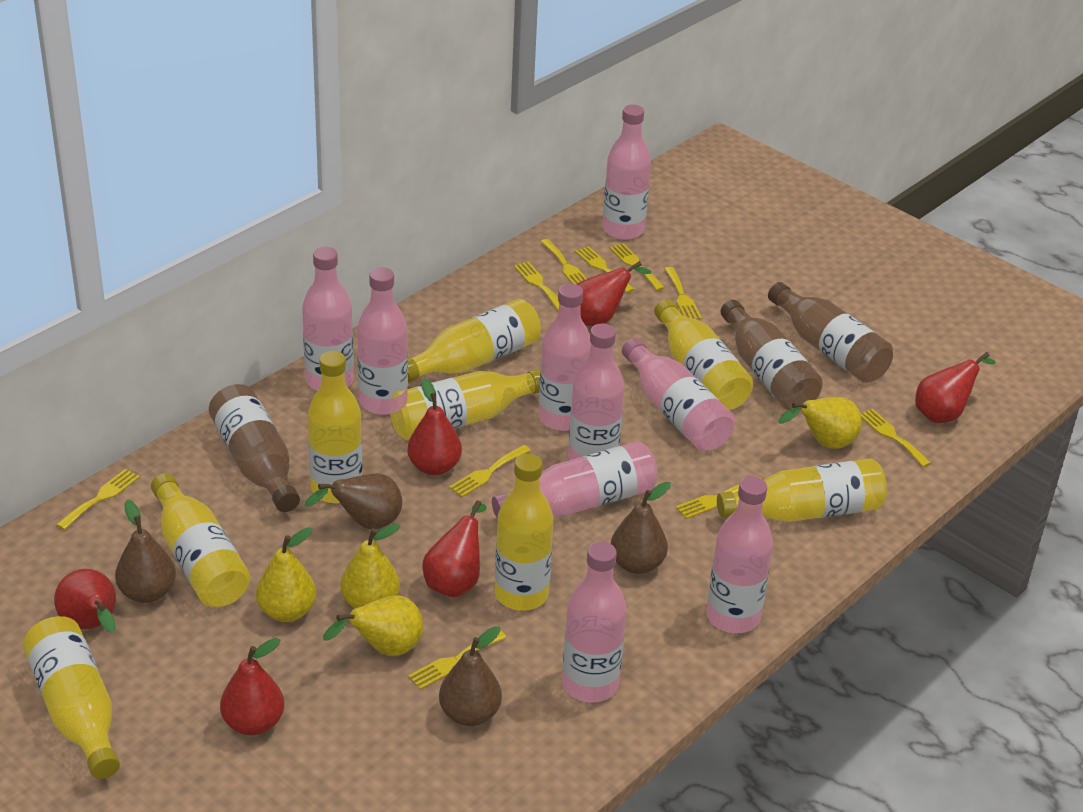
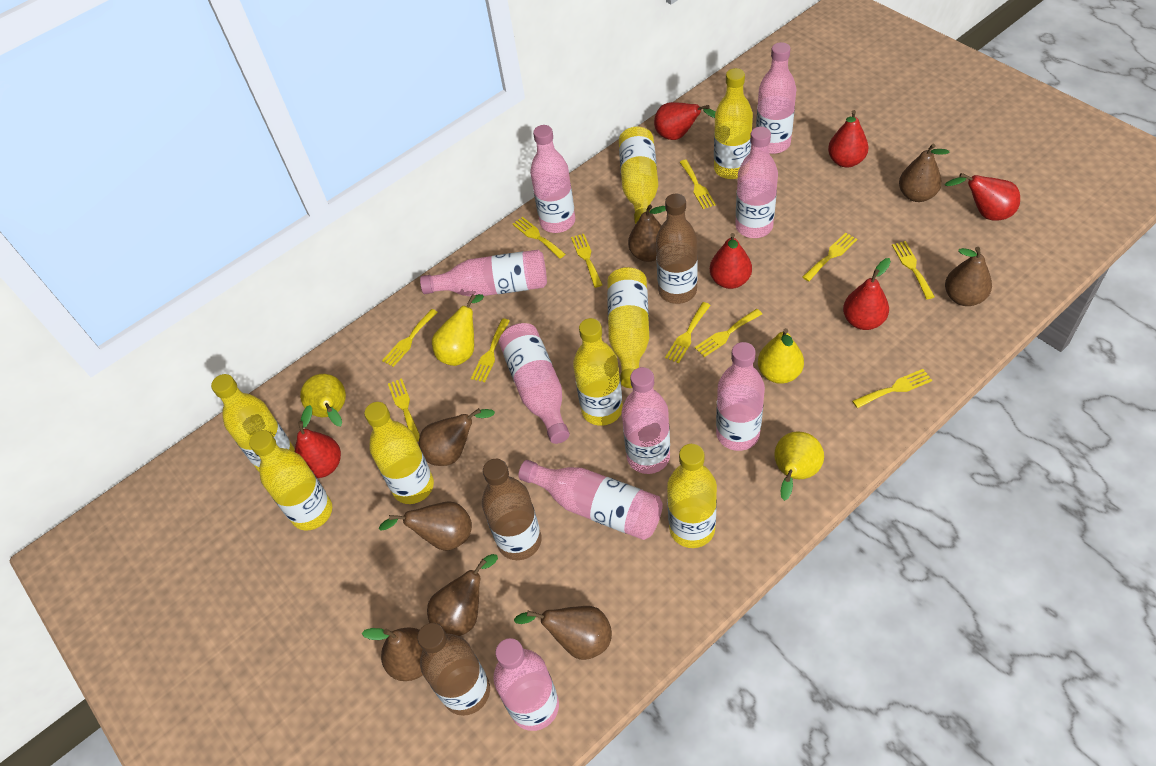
brown pear: [115,500,176,603] [305,474,402,529] [439,626,502,726] [611,482,671,574] = 4 -> [362,627,423,681] [379,501,472,551] [419,408,495,466] [427,554,498,636] [514,606,612,660] [628,205,666,262] [899,144,949,202] [945,247,992,306] = 8
yellow fork: [56,469,140,530] [408,630,507,690] [449,445,531,497] [514,261,559,311] [540,239,587,284] [575,246,635,293] [610,243,665,291] [665,267,702,319] [676,477,763,519] [860,409,931,467] = 10 -> [382,309,438,367] [388,378,420,442] [471,319,510,382] [512,217,566,259] [571,234,603,288] [665,302,711,363] [680,160,716,209] [695,309,762,357] [802,233,857,281] [852,369,932,408] [892,241,935,299] = 11

